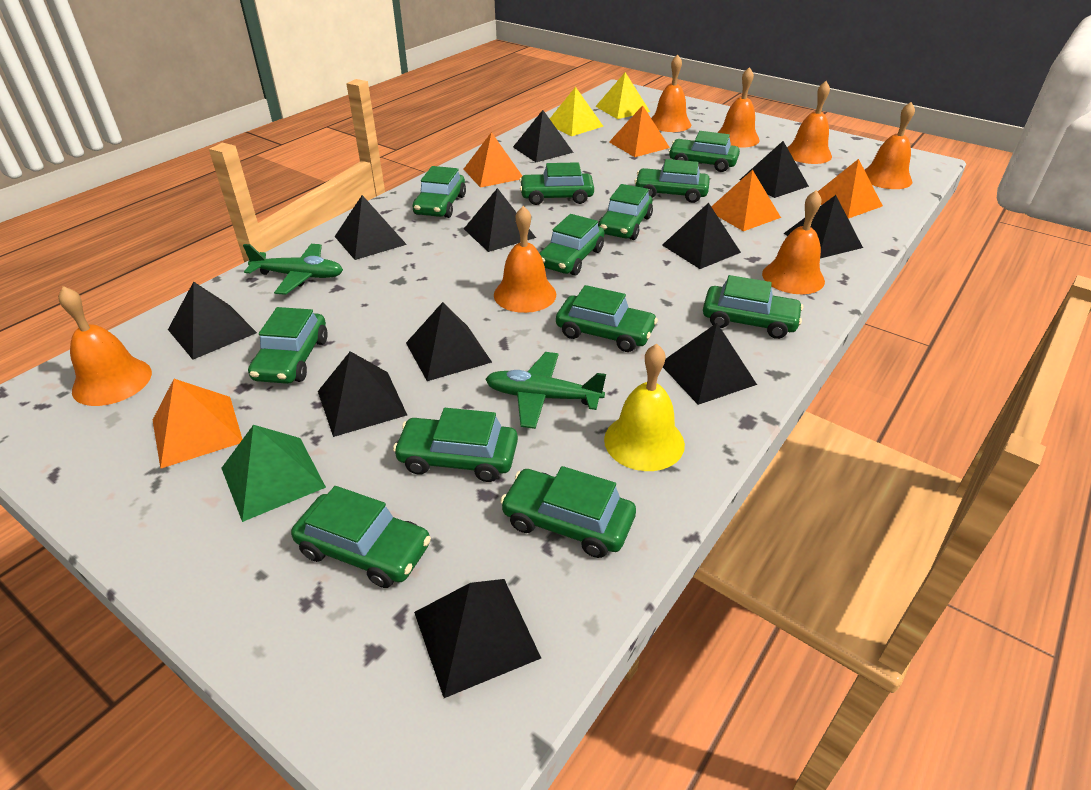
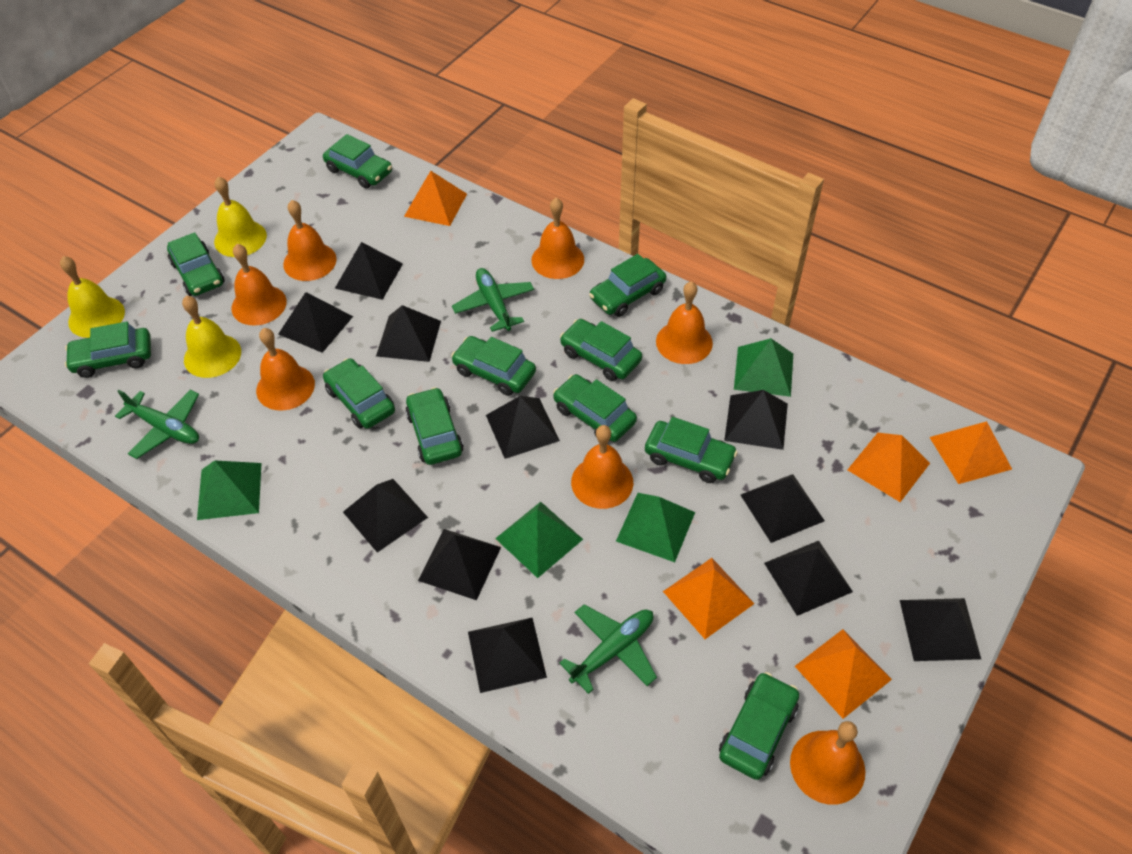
green car: [248,307,328,384] [291,486,431,588] [393,408,518,482] [413,166,466,218] [500,466,636,558] [519,162,594,205] [539,214,604,276] [556,285,658,352] [598,184,653,240] [635,159,710,203] [668,131,740,172] [703,275,803,339] = 12 -> [65,322,151,378] [167,232,225,296] [323,134,392,188] [323,358,395,429] [405,387,464,465] [451,336,536,396] [553,374,637,442] [560,319,642,381] [589,254,666,317] [645,417,738,483] [719,672,799,780] = 11
green plane: [243,244,343,295] [485,352,606,429] = 2 -> [115,389,199,459] [452,268,534,332] [559,604,657,694] = 3
green pyramid: [221,425,326,522] = 1 -> [197,460,261,520] [495,502,583,578] [616,493,695,562] [734,338,793,397] = 4
yellow bell: [604,344,685,471] = 1 -> [60,256,125,338] [182,296,241,378] [214,176,267,257] = 3
yellow pyramid: [550,87,604,136] [595,72,650,119] = 2 -> none = 0

